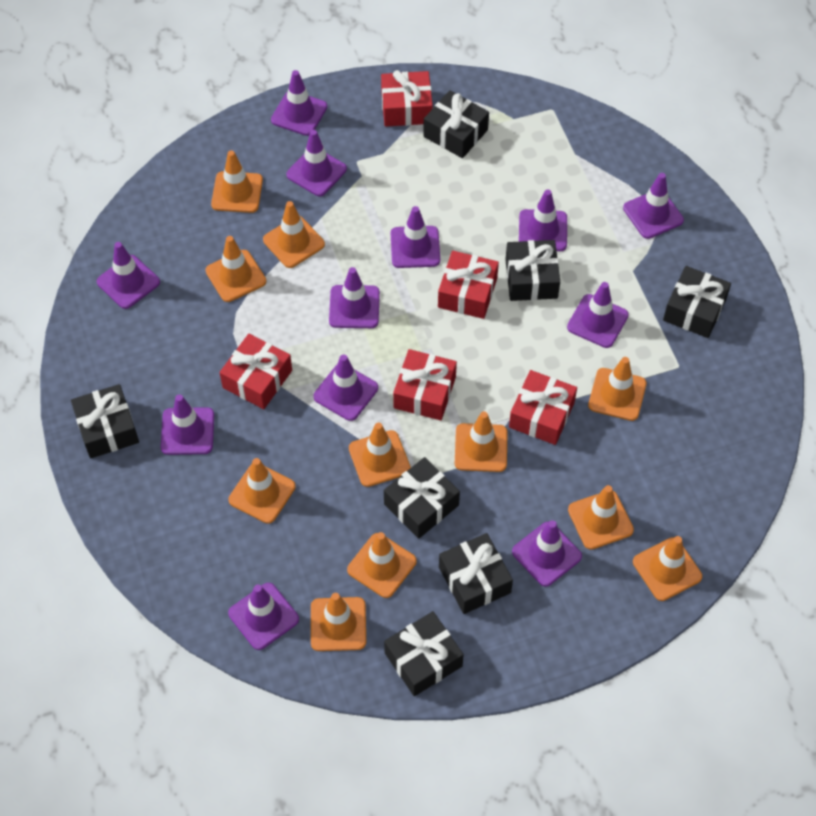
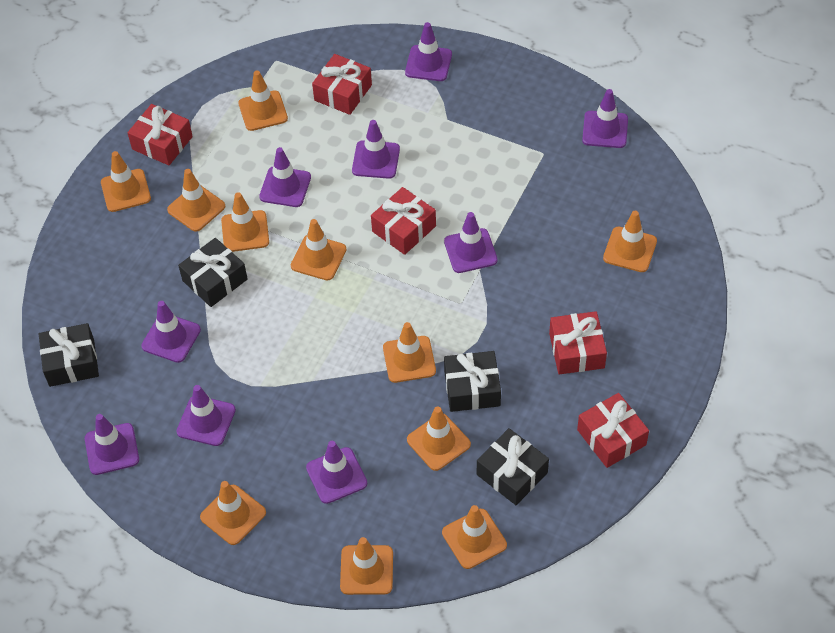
black gift: [71,384,139,458] [384,457,460,539] [384,611,464,696] [423,90,489,158] [439,533,513,614] [505,240,560,301] [663,266,731,338] = 7 -> [39,323,99,387] [178,238,248,307] [444,351,501,412] [477,428,549,505] = 4
purple traffic cone: [97,242,160,309] [161,394,214,455] [228,583,299,650] [271,70,327,136] [286,130,347,196] [313,354,378,421] [329,267,380,328] [391,206,440,268] [512,520,582,587] [519,189,567,251] [567,282,629,348] [623,173,684,239] = 12 -> [85,414,139,475] [141,301,201,363] [176,385,236,446] [259,147,311,207] [306,441,367,504] [352,120,400,179] [405,22,452,81] [444,212,498,273] [582,89,628,148] = 9

